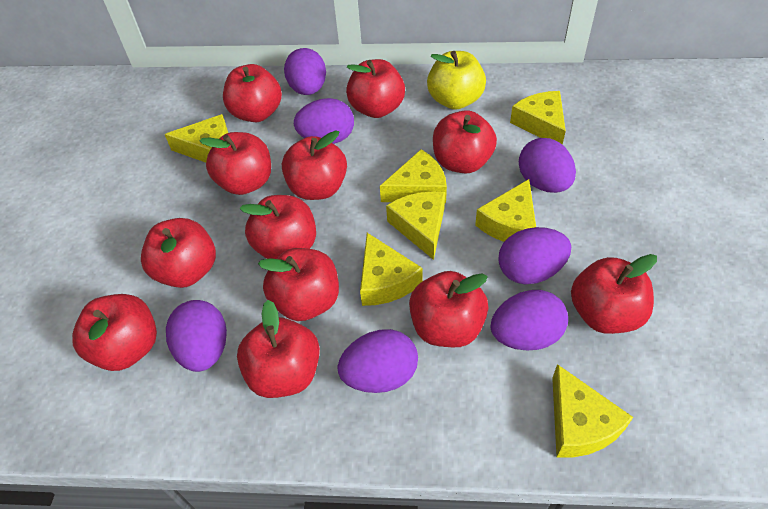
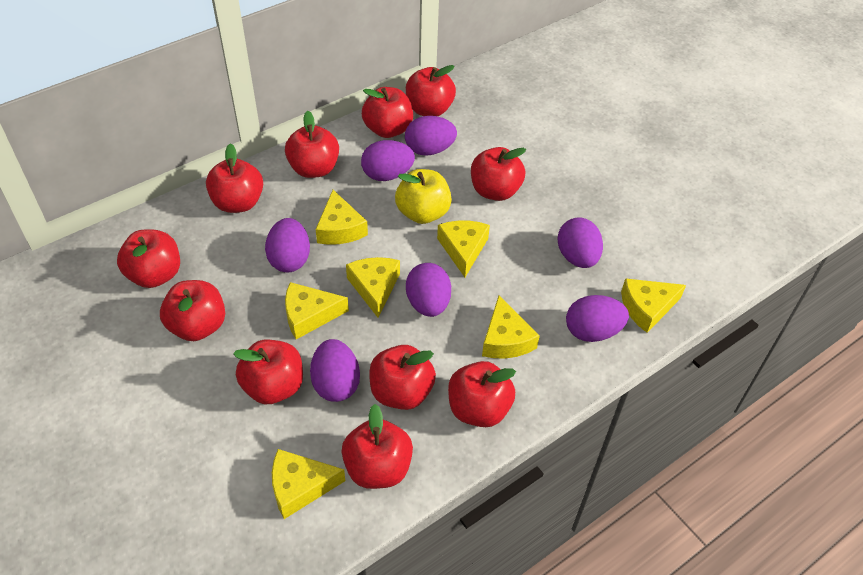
red apple: [72,294,157,371] [141,218,216,288] [199,132,271,195] [223,64,282,122] [237,300,320,398] [240,195,316,259] [258,248,339,321] [282,130,347,200] [346,59,405,118] [409,271,488,347] [433,110,497,174] [571,254,657,334] = 12 -> [117,229,180,288] [160,280,225,341] [206,143,263,213] [233,340,303,404] [285,111,339,178] [342,404,413,489] [362,87,413,138] [369,345,436,410] [406,65,456,116] [448,361,516,427] [471,147,526,201] = 11

